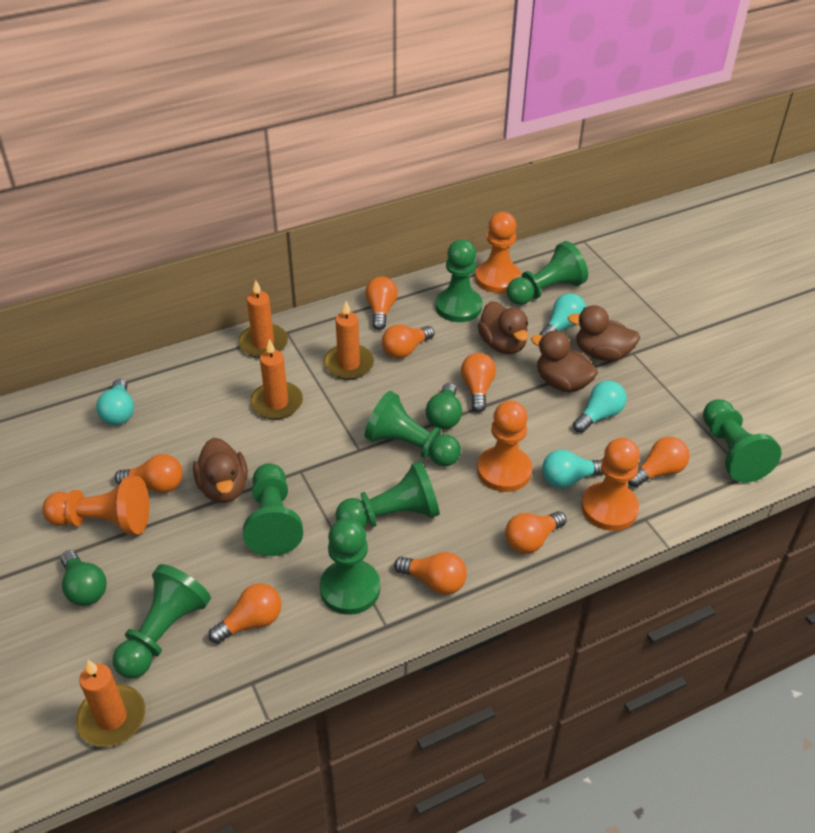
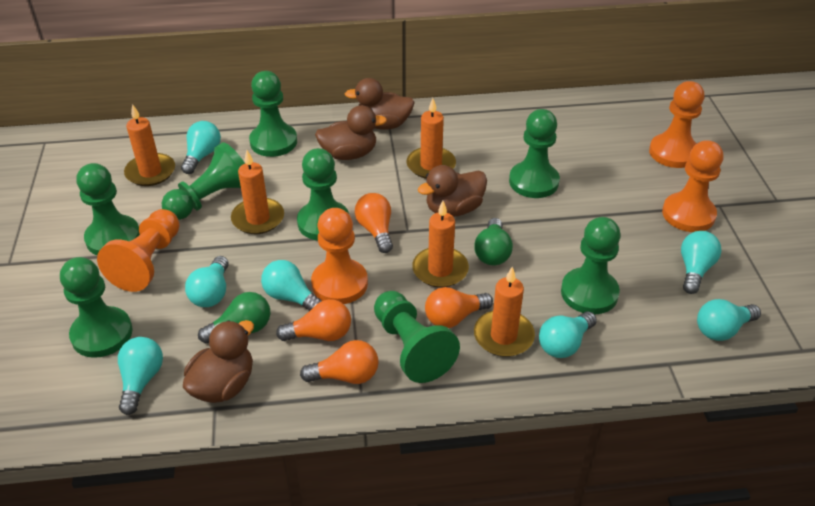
orange candle: [76,660,145,747] [238,280,288,358] [250,339,303,419] [323,301,374,380] = 4 -> [124,104,175,186] [231,150,284,234] [406,98,456,179] [412,201,469,288] [474,267,535,357] = 5
orange light bulb: [114,454,183,493] [208,584,281,644] [365,276,398,330] [382,324,434,359] [394,552,467,595] [461,353,496,413] [505,511,567,554] [628,437,689,487] = 8 -> [276,299,351,341] [300,340,378,384] [355,193,393,253] [425,287,493,328] = 4
turquoise light bulb: [96,379,134,425] [540,293,586,336] [542,450,603,488] [573,381,627,433] = 4 -> [118,337,163,415] [181,121,221,174] [185,256,229,307] [261,260,321,311] [539,312,597,358] [681,231,722,294] [697,299,761,341] = 7

